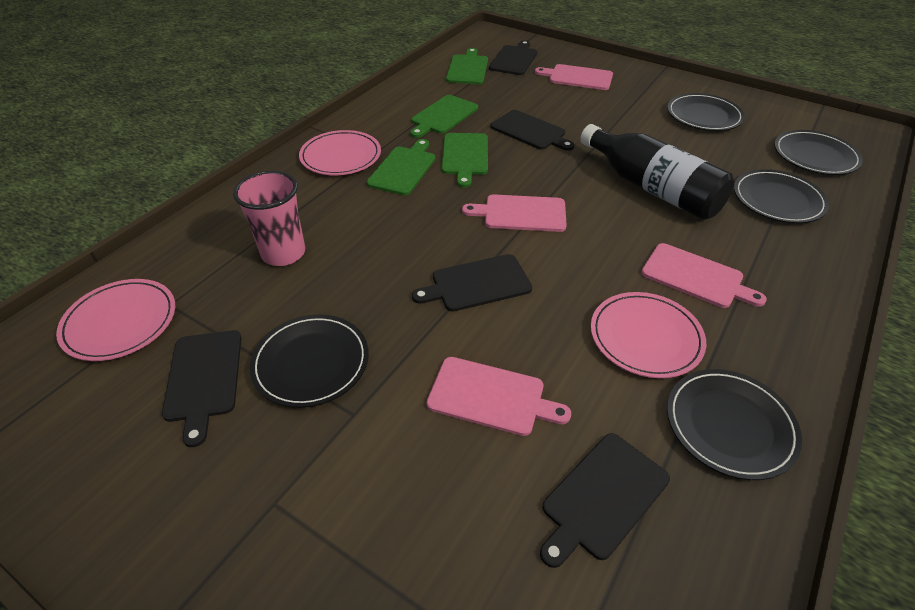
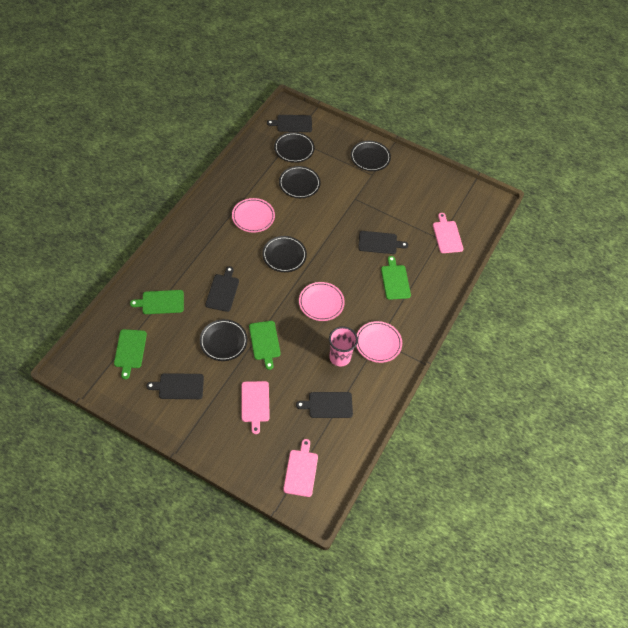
black bottle: [580,124,734,220] = 1 -> none = 0
pink cutting board: [427,357,571,436] [462,194,567,232] [535,64,613,90] [641,243,767,308] = 4 -> [241,381,270,434] [283,439,318,497] [433,213,463,253] = 3

